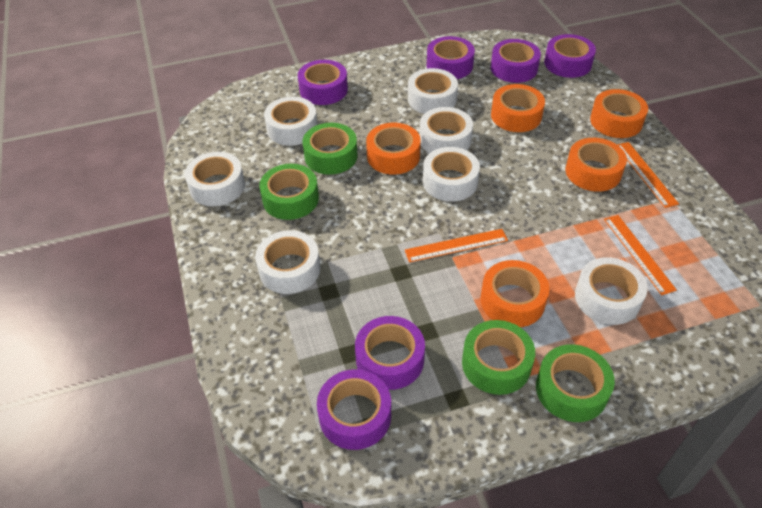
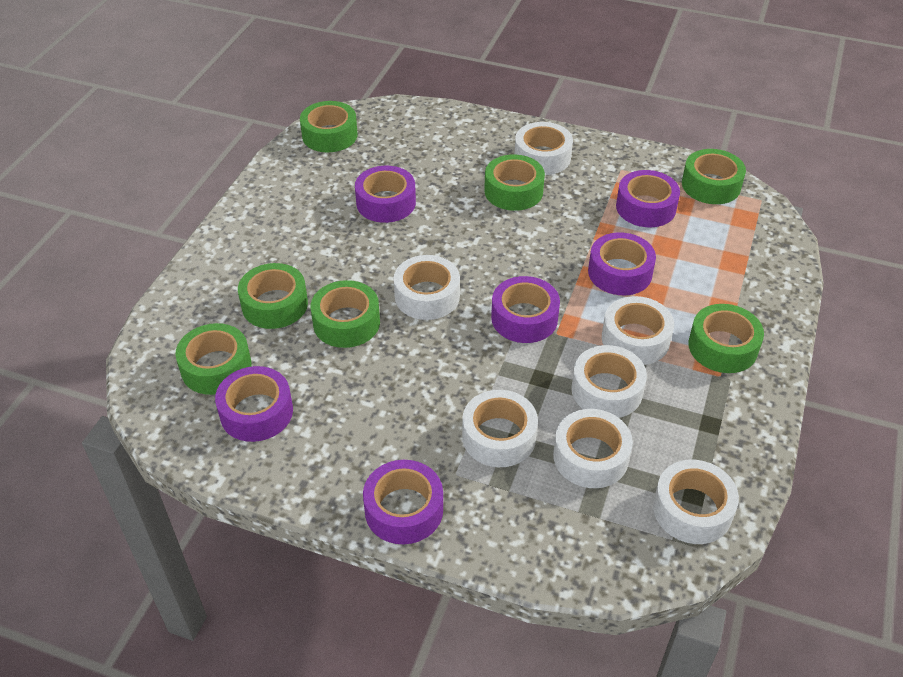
green tape: [259,164,319,220] [303,123,358,175] [462,320,535,395] [536,344,615,422] = 4 -> [175,323,252,395] [238,263,308,329] [300,101,358,152] [311,280,380,348] [484,154,545,211] [682,149,746,204] [688,304,764,373] = 7
orange ruler: [405,229,508,263] [604,215,677,295] [617,142,679,208] = 3 -> none = 0
orange tape: [366,123,421,175] [481,260,549,327] [491,84,545,132] [566,138,627,192] [590,89,648,138] = 5 -> none = 0

